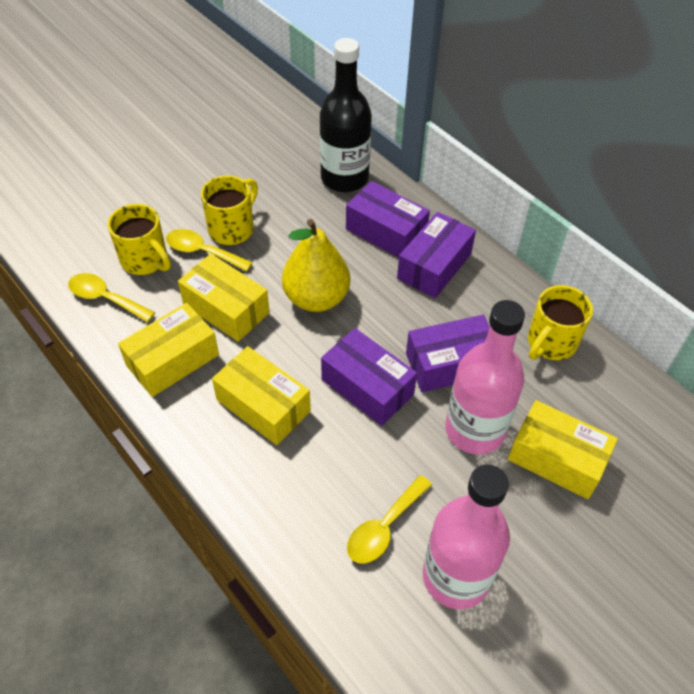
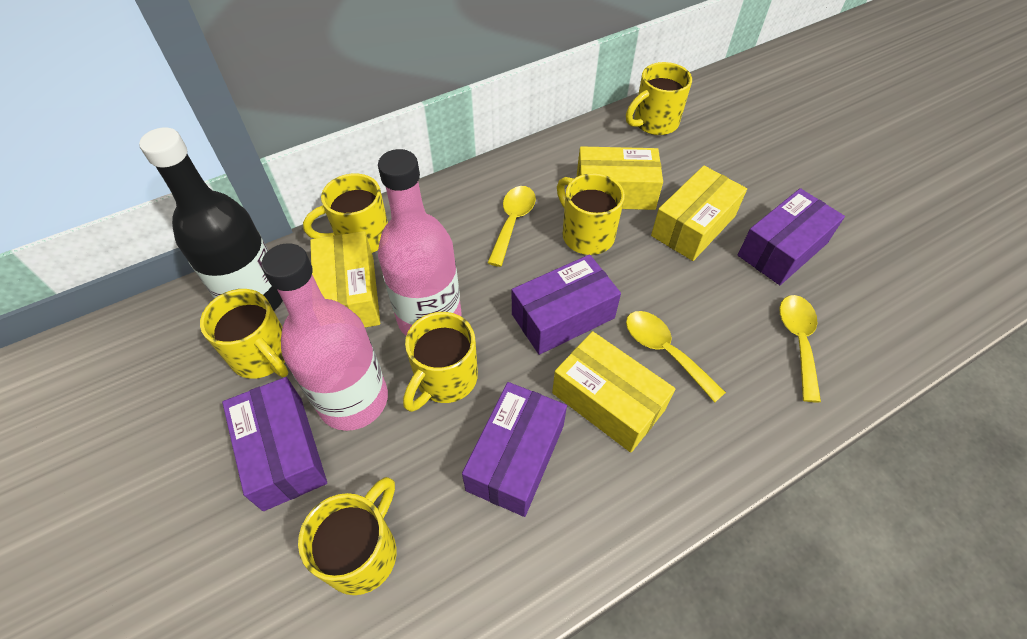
yellow mug: [107,204,171,275] [201,175,258,245] [528,285,593,360] = 3 -> [200,289,288,379] [298,477,396,595] [303,173,388,253] [403,312,478,412] [557,173,625,255] [626,62,692,135] = 6
yellow pear: [282,219,350,312] = 1 -> none = 0

